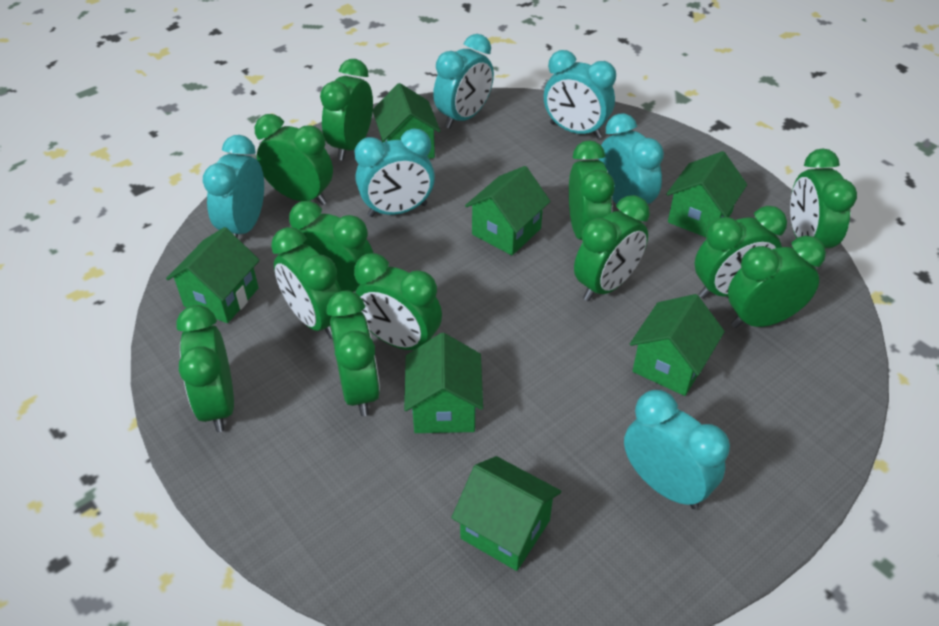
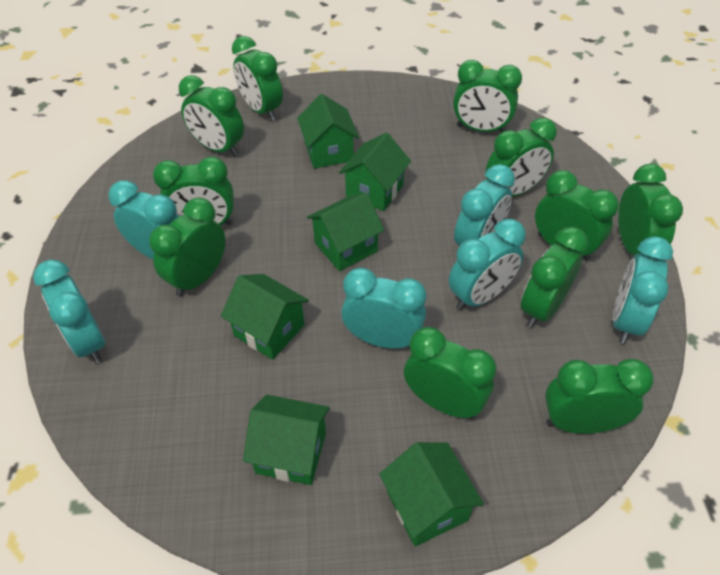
green clock: [176,305,234,432] [255,114,333,205] [271,227,341,339] [289,201,373,292] [320,59,373,161] [327,290,380,416] [354,253,442,350] [569,140,615,240] [574,195,650,301] [695,206,787,299] [728,235,826,328] [790,148,857,249] = 12 -> [149,197,225,297] [153,156,234,225] [179,75,244,157] [232,36,283,121] [404,327,496,419] [453,60,522,133] [486,118,557,197] [521,227,588,328] [535,170,619,261] [545,359,654,434] [618,164,683,255] = 11
green house: [166,227,260,323] [372,83,440,159] [404,333,483,433] [451,456,561,571] [465,166,551,255] [630,294,725,396] [666,151,747,237] = 7 -> [221,274,309,360] [243,395,330,485] [297,94,359,168] [307,193,384,271] [339,133,411,211] [379,442,484,546] = 6

